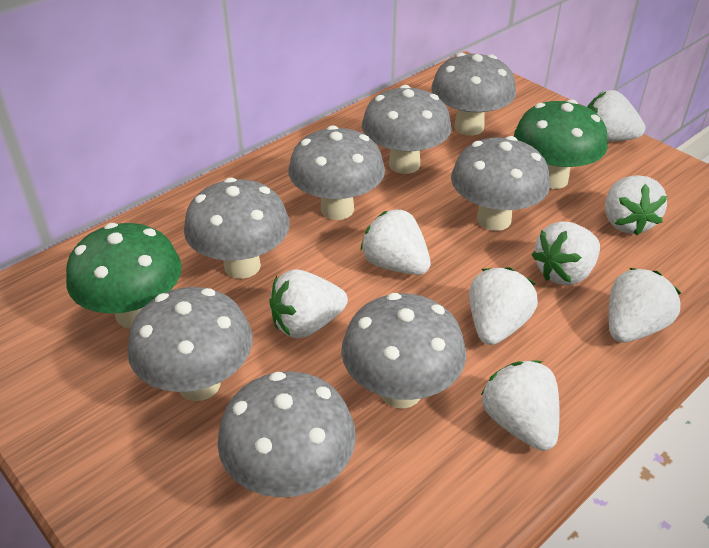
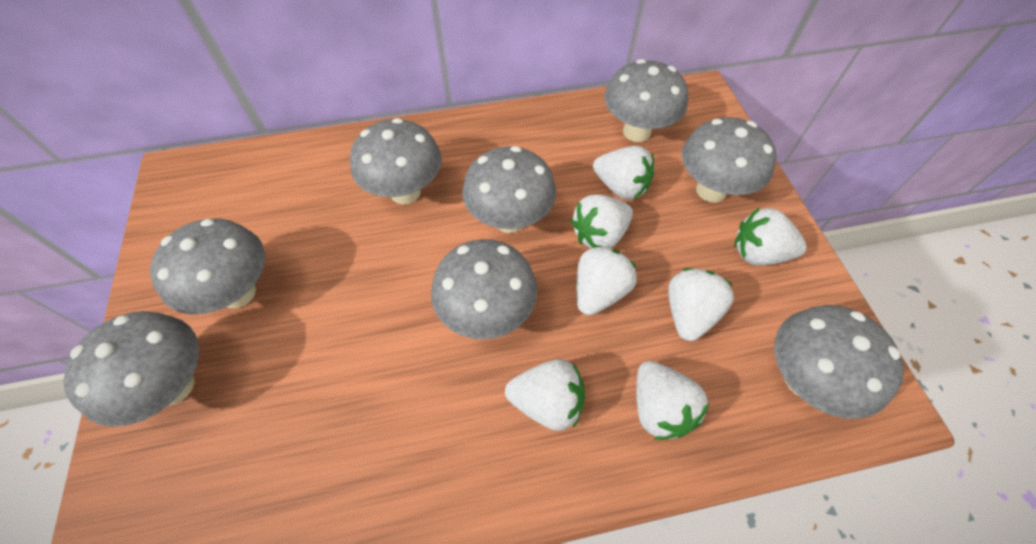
green mushroom: [66,223,182,328] [514,99,607,189] = 2 -> none = 0
white strawberry: [270,269,348,338] [360,209,431,275] [469,267,538,345] [481,361,560,451] [532,221,600,286] [587,90,645,142] [605,175,667,236] [609,268,681,342] = 8 -> [505,359,585,431] [571,194,633,248] [576,245,637,315] [593,146,654,200] [636,361,709,440] [668,268,734,341] [734,208,807,265] = 7

